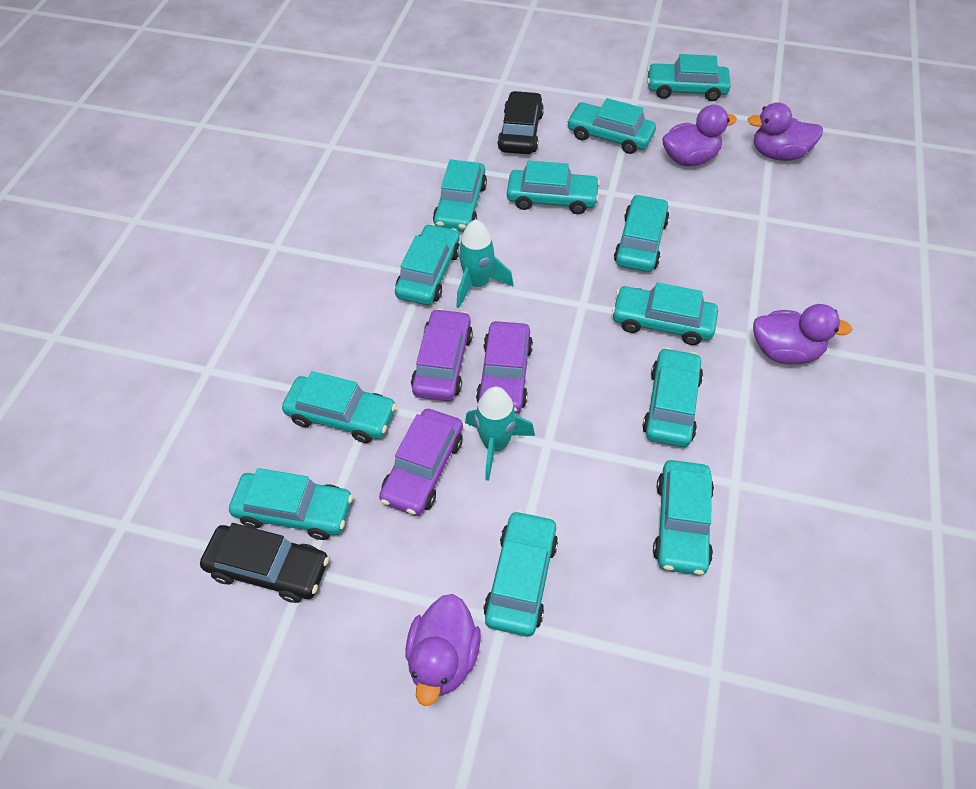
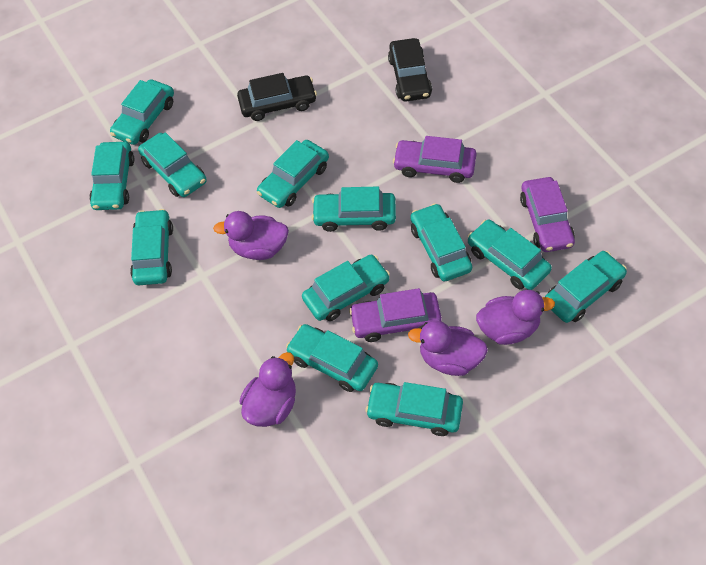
turquoise rocket: [457,219,514,308] [465,387,535,481] = 2 -> none = 0

